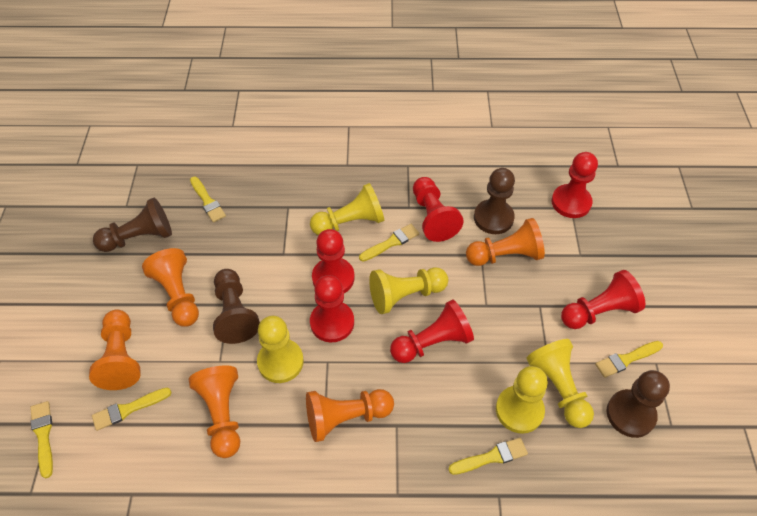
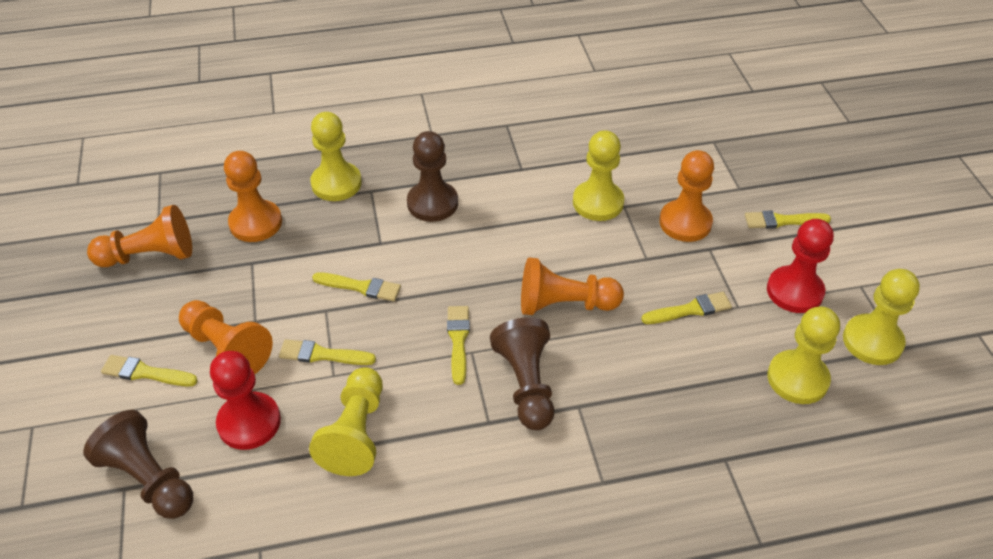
brown pawn: [93,198,172,252] [213,269,260,344] [474,168,515,234] [606,370,670,438] = 4 -> [83,410,193,519] [407,131,458,222] [490,317,555,430] = 3
red pawn: [310,275,354,342] [312,229,355,293] [390,300,474,363] [413,177,464,242] [552,152,598,218] [561,270,646,329] = 6 -> [210,351,281,450] [767,219,834,313] = 2

